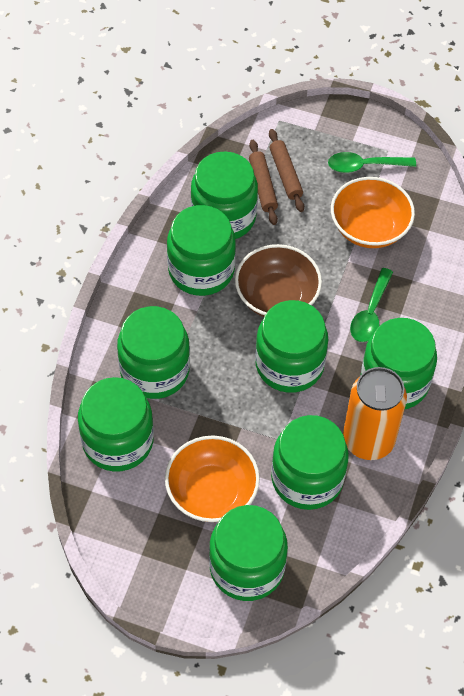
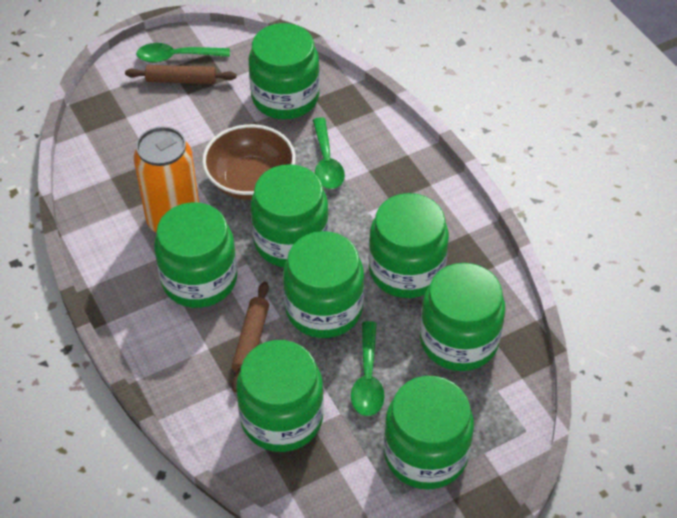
green spoon: [328,152,416,173] [350,268,393,342] = 2 -> [136,43,230,63] [313,117,345,189] [351,321,385,416] = 3
orange bowl: [165,436,260,522] [331,177,415,248] = 2 -> none = 0

